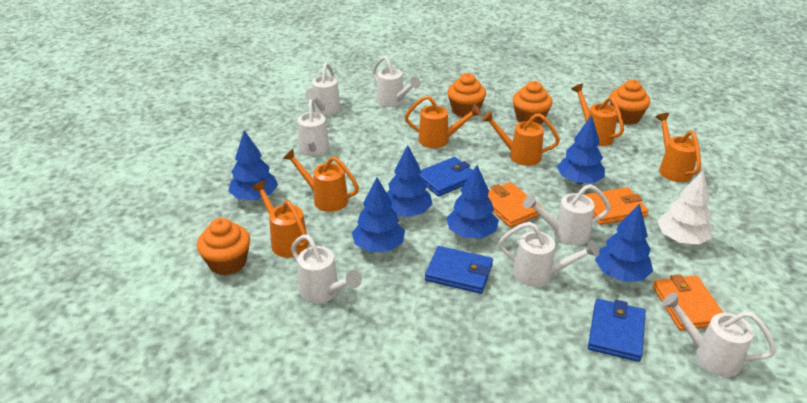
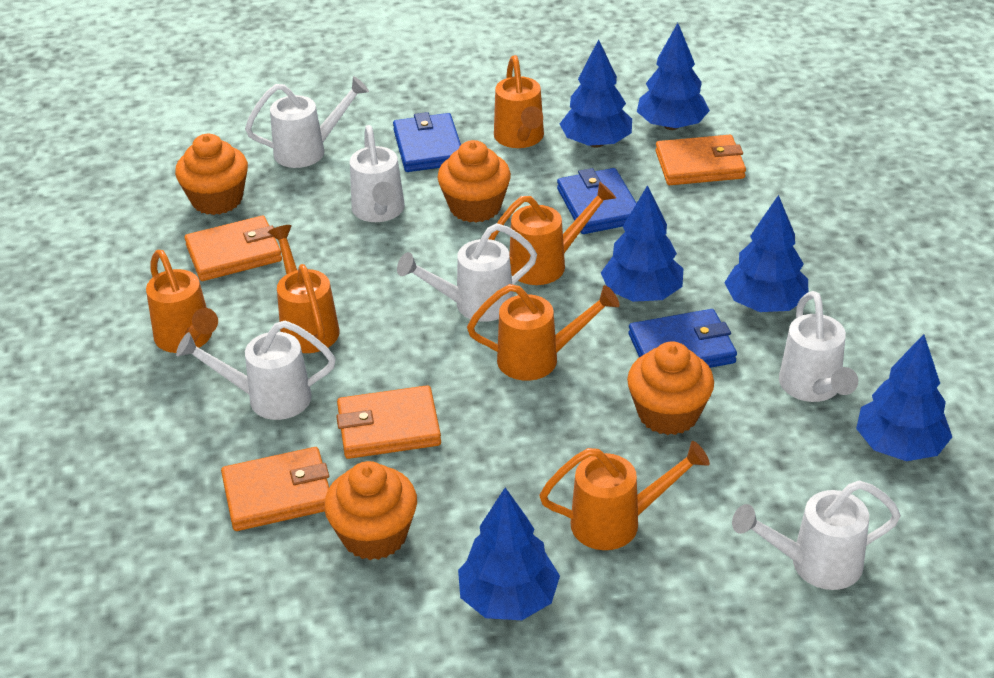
orange wallet: [488,182,543,227] [583,187,648,225] [653,274,723,331] = 3 -> [184,216,282,281] [221,447,329,531] [336,385,441,459] [655,135,746,185] = 4
white tree: [657,170,712,245] = 1 -> none = 0
white watering can: [291,234,362,303] [298,99,329,156] [305,63,341,115] [373,56,421,107] [499,222,599,287] [523,184,611,245] [662,293,776,377] = 7 -> [176,321,336,420] [245,76,369,168] [350,125,405,222] [397,223,537,322] [732,480,901,590] [779,291,858,402] = 6

